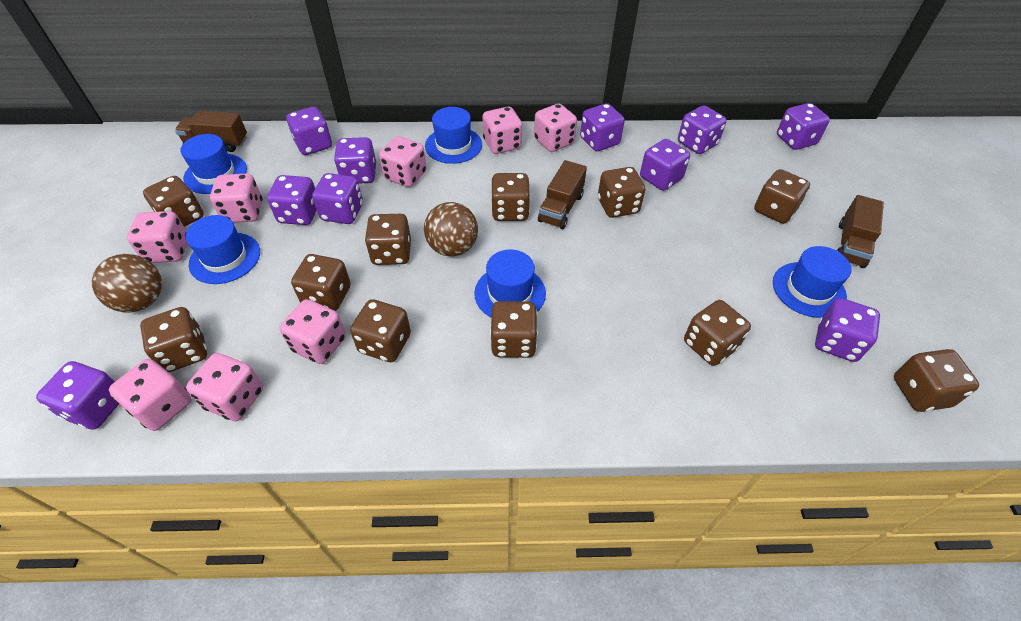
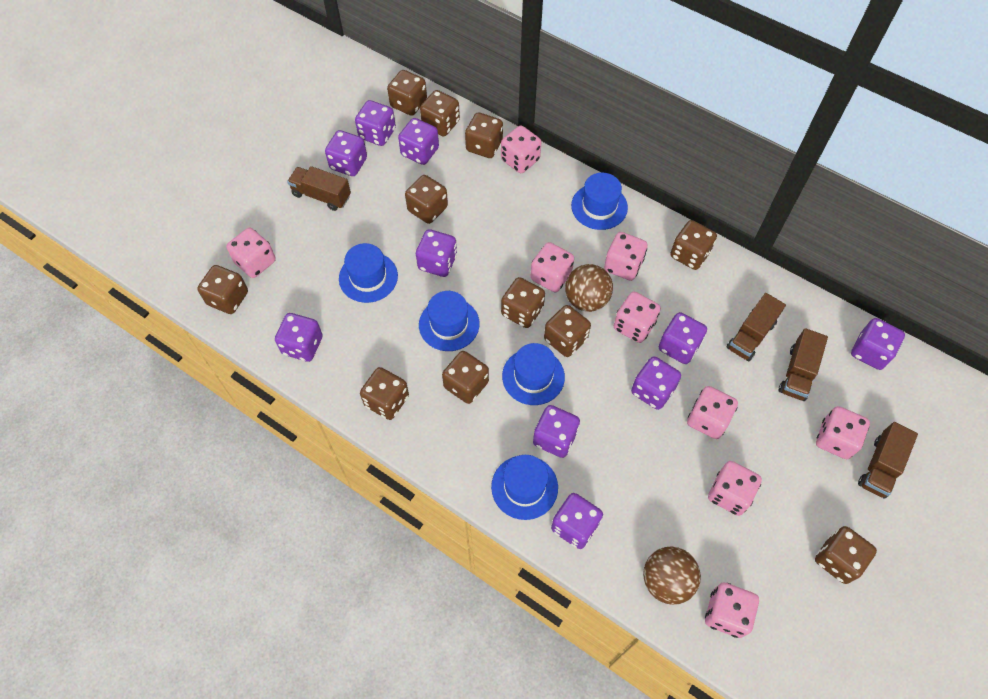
brown truck: [175,111,247,152] [538,160,587,229] [836,195,884,268] = 3 -> [287,166,351,211] [726,293,786,361] [779,328,828,401] [858,422,918,498] = 4
pink dice: [109,359,191,431] [127,211,187,263] [186,353,263,421] [210,174,262,223] [280,299,346,364] [379,136,427,187] [482,107,522,154] [534,104,577,152] = 8 -> [226,228,276,278] [501,125,541,173] [531,242,574,292] [604,232,648,281] [614,292,661,343] [687,386,738,439] [705,583,759,638] [708,461,762,516] [816,406,870,459] = 9

